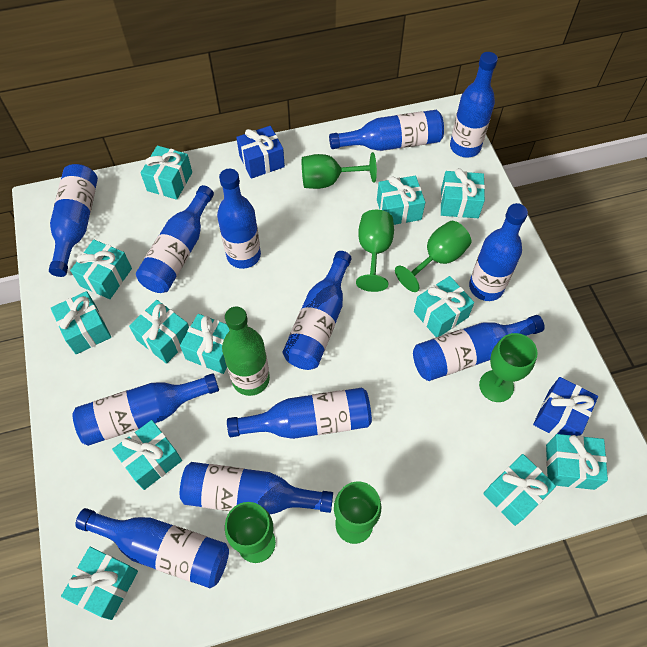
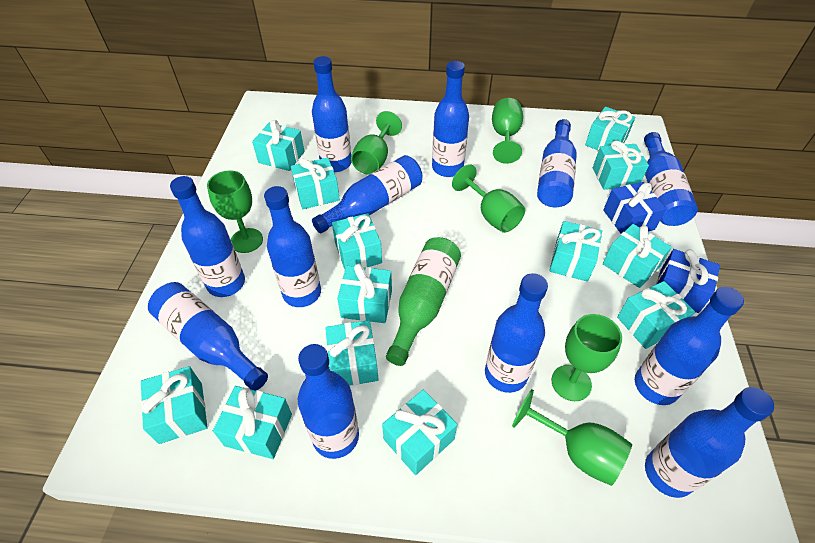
turquoise gift: [51,291,111,354] [61,547,138,620] [70,240,132,299] [112,420,182,490] [129,300,189,364] [141,145,192,200] [180,314,229,374] [377,175,425,225] [414,276,474,337] [440,168,485,218] [483,454,556,526] [546,434,608,490] = 12 -> [141,366,208,444] [213,386,292,459] [252,120,305,171] [291,158,340,209] [325,320,379,386] [332,213,382,269] [337,263,392,323] [382,390,457,475] [549,221,602,282] [585,107,635,151] [593,141,649,190] [603,224,672,288] [617,281,695,349] = 13

